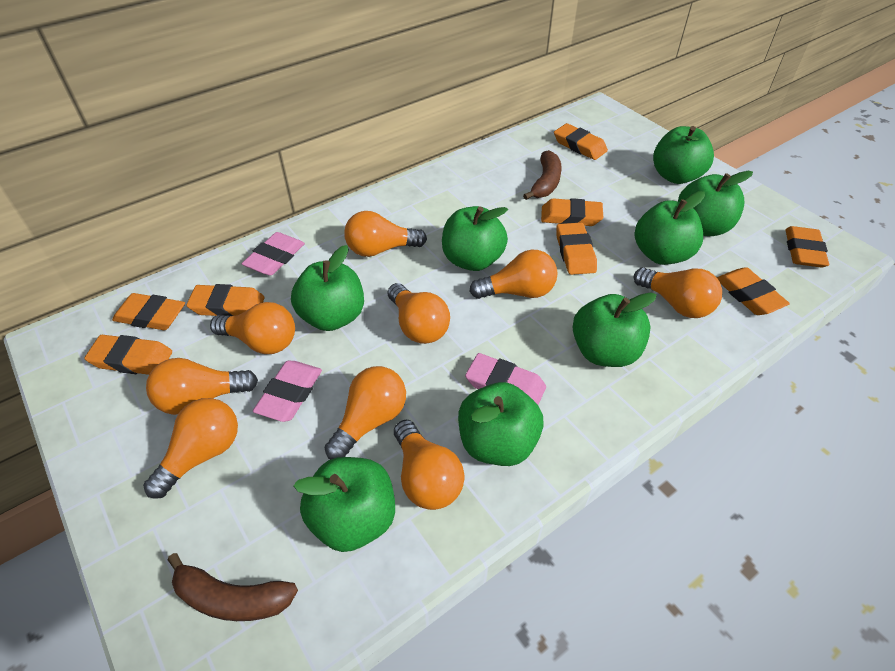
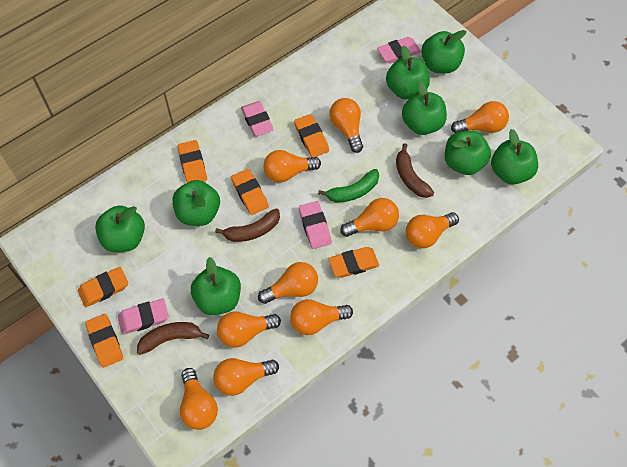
brown banana: [168,553,298,621] [523,150,562,200] = 2 -> [137,322,209,355] [215,209,280,242] [396,143,434,198] = 3
green banana: none = 0 -> [318,169,379,203] = 1
orange eraser: [84,335,172,375] [112,293,185,330] [186,284,265,316] [541,198,603,226] [554,123,608,160] [556,222,597,275] [717,267,790,315] [785,226,829,267] = 8 -> [78,267,128,307] [85,314,123,368] [177,140,207,183] [231,169,269,215] [294,114,329,157] [329,247,379,278] = 6
orange light bulb: [143,398,238,499] [146,358,258,415] [210,302,295,354] [324,366,406,460] [344,211,427,257] [388,283,450,344] [394,420,464,510] [469,250,558,299] [634,267,722,318] = 9 -> [180,368,218,430] [213,358,279,396] [217,311,281,348] [258,262,318,304] [263,150,321,182] [290,299,353,335] [330,98,363,153] [340,198,399,237] [406,212,459,248] [451,101,509,133] = 10
pink eraser: [241,232,305,276] [253,361,322,422] [465,353,546,405] = 3 -> [118,299,169,335] [241,101,274,136] [299,201,332,249] [377,37,421,63] = 4

